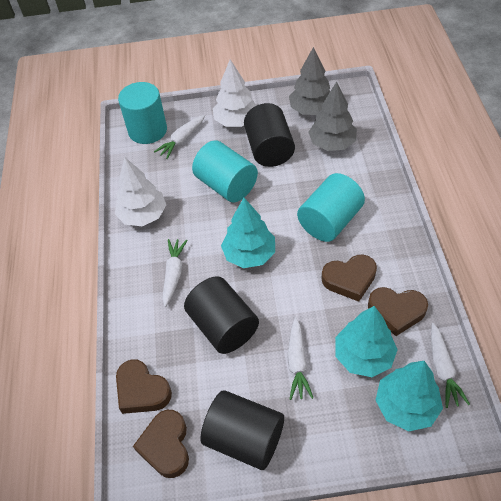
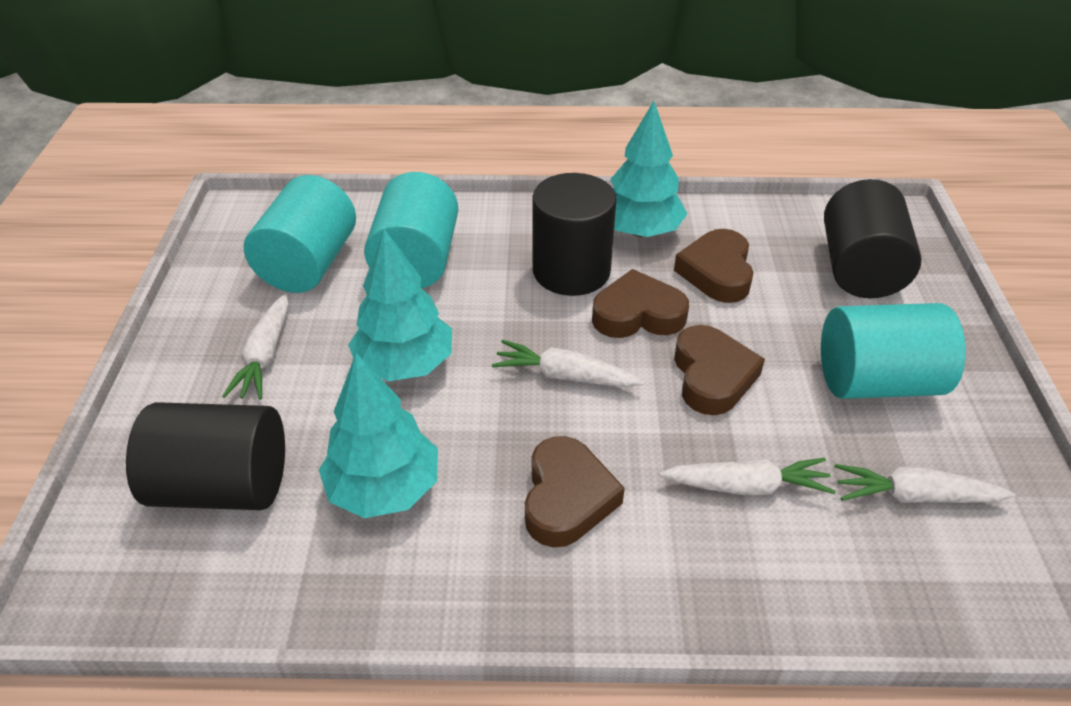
grey tree: [289,47,330,115] [308,81,357,151] = 2 -> none = 0
white tree: [115,157,166,226] [213,59,257,127] = 2 -> none = 0

